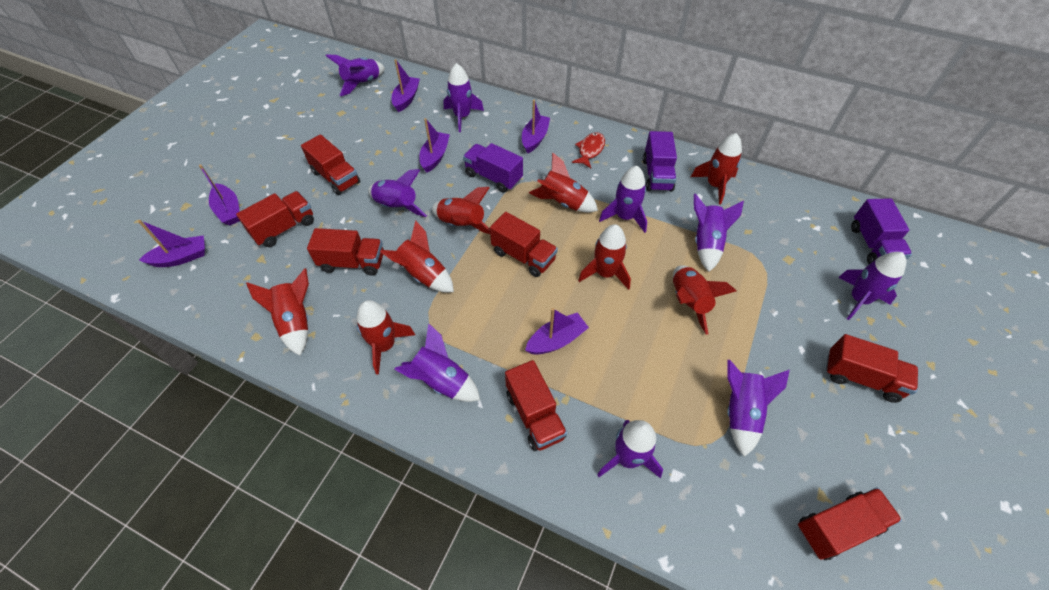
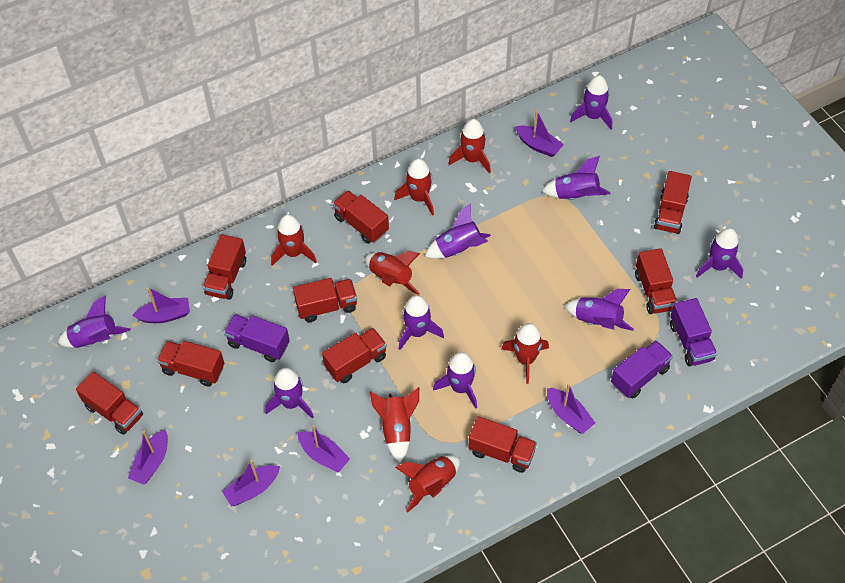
red fish: [572,132,605,168] = 1 -> none = 0
red rocket: [246,268,309,356] [356,300,415,375] [380,220,454,292] [432,187,490,234] [529,152,598,213] [578,224,631,290] [673,265,737,335] [691,133,742,205] = 8 -> [271,214,317,266] [365,251,420,295] [370,387,419,463] [394,158,434,216] [395,455,460,513] [448,119,491,174] [501,323,549,384] = 7
red truck: [236,191,314,247] [301,134,360,195] [307,228,384,276] [490,212,558,277] [505,360,567,451] [798,487,902,560] [826,334,918,403] = 7 -> [76,371,143,435] [157,341,224,387] [203,234,246,300] [293,278,357,322] [322,328,387,383] [333,190,389,244] [468,416,537,473] [635,248,677,314] [654,171,692,234] = 9

